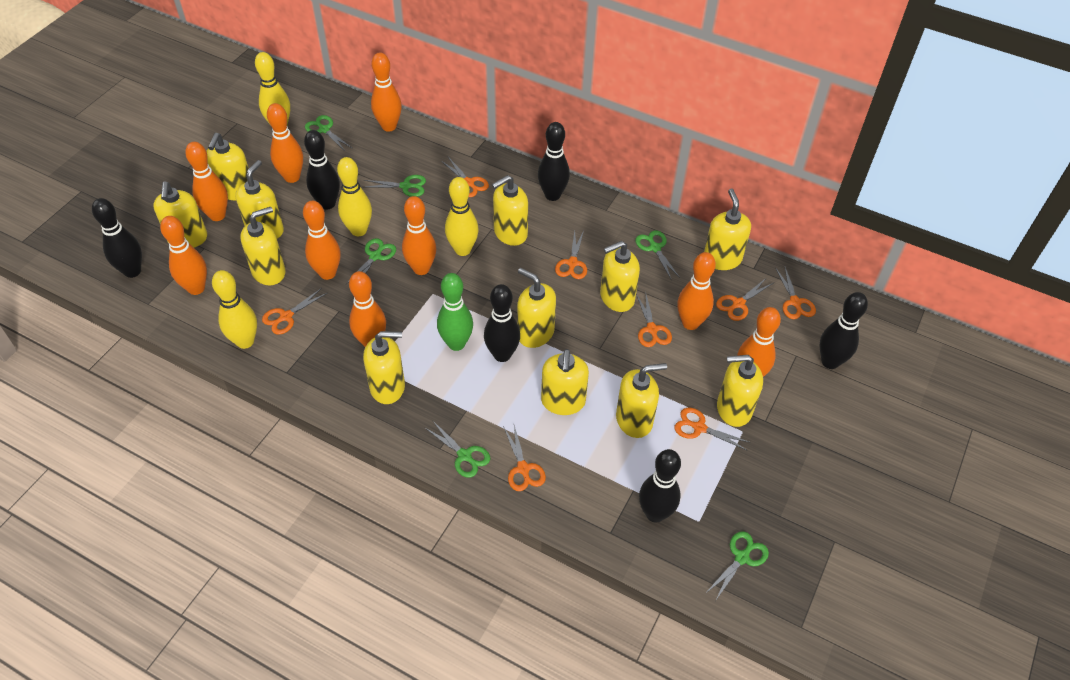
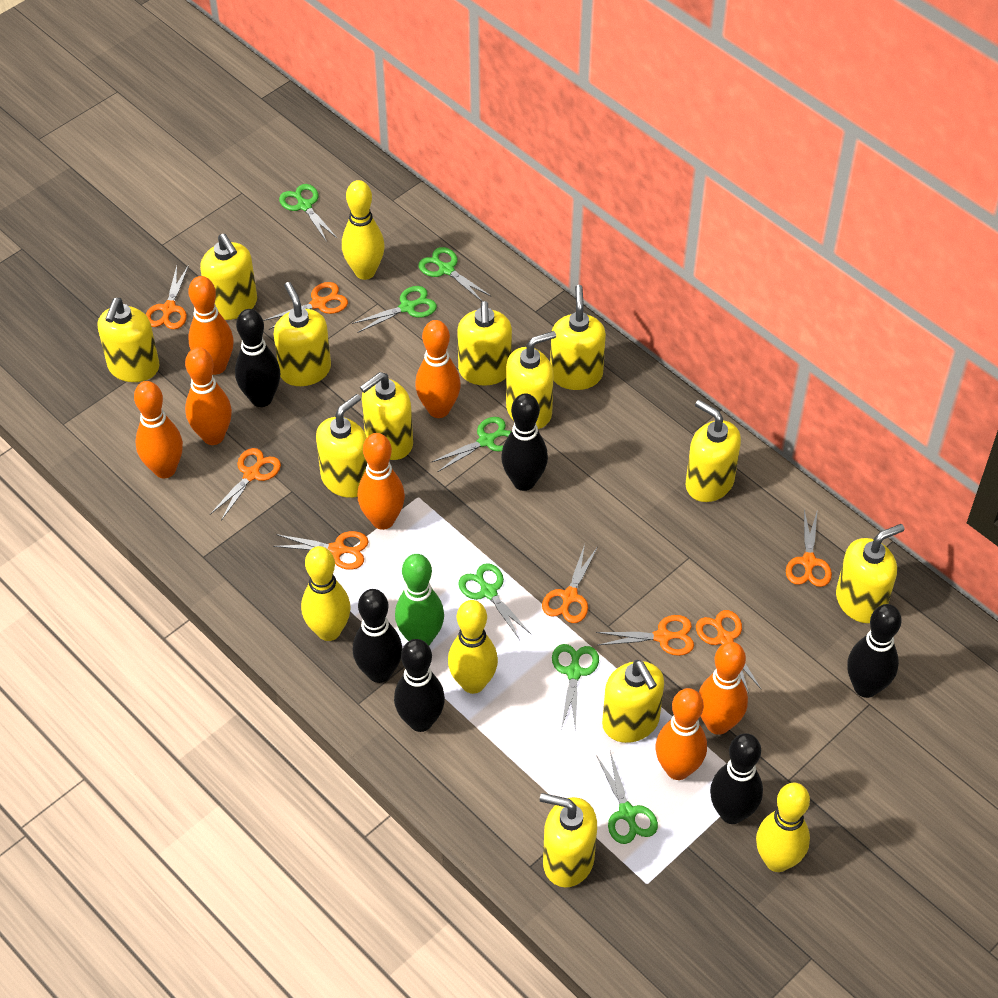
green scissors: [305,115,352,151] [346,238,396,284] [364,175,426,197] [424,420,490,478] [635,230,680,279] [706,531,769,600] = 6 -> [279,184,337,242] [352,286,437,333] [418,247,492,301] [430,417,511,472] [458,563,531,640] [552,644,599,731] [596,751,658,844] = 7
orange bowling pin: [160,216,207,295] [185,142,228,221] [267,103,303,183] [303,201,341,280] [349,271,386,347] [371,52,402,132] [402,196,436,275] [677,252,716,330] [737,307,781,377] = 9 -> [134,381,183,478] [185,347,232,445] [188,276,234,375] [358,433,405,530] [415,320,461,418] [655,688,707,780] [699,642,748,735] = 7

